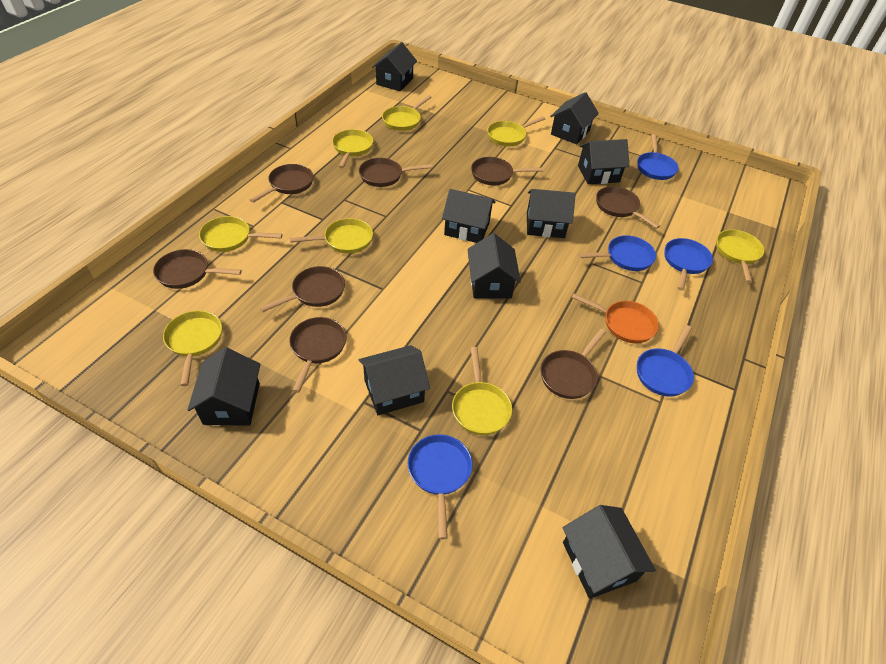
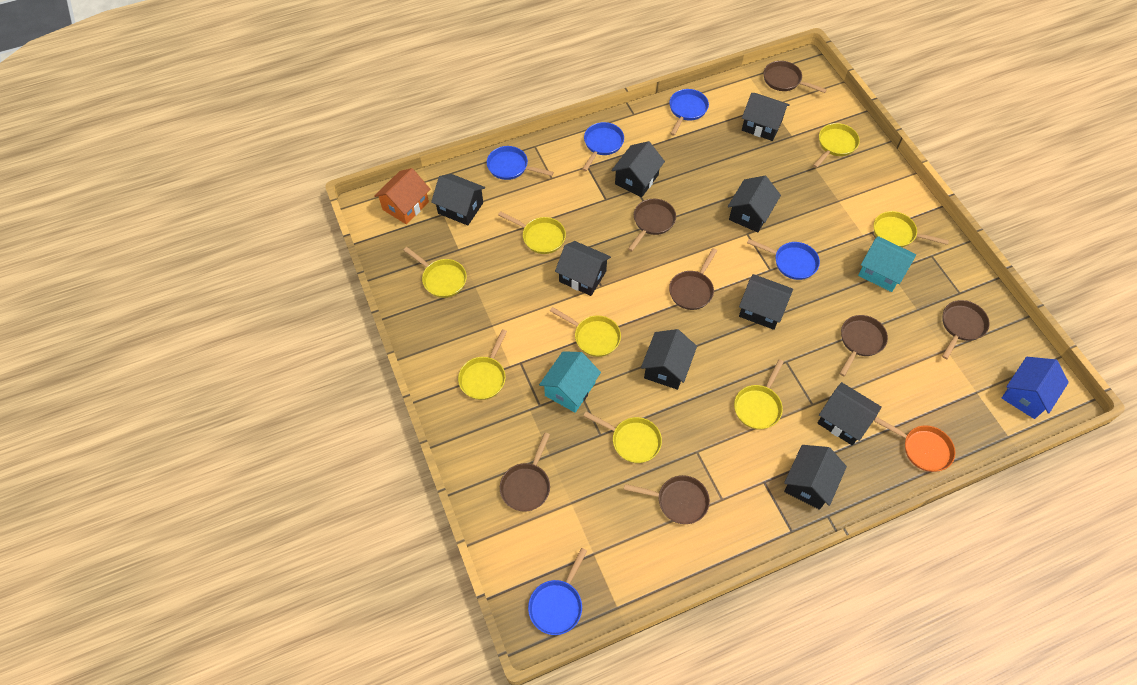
blue house: none = 0 -> [1002,357,1069,419] = 1
brown pan: [153,249,242,289] [250,164,313,203] [260,266,345,312] [289,317,346,393] [359,158,432,187] [471,157,543,186] [540,329,606,399] [596,186,660,229] = 8 -> [500,432,550,512] [624,475,710,524] [628,199,676,251] [669,248,717,310] [763,61,827,93] [839,315,888,376] [942,300,990,359] = 7
orange house: none = 0 -> [374,168,430,225] = 1
turquoise house: none = 0 -> [539,351,601,413] [858,236,916,292] = 2

